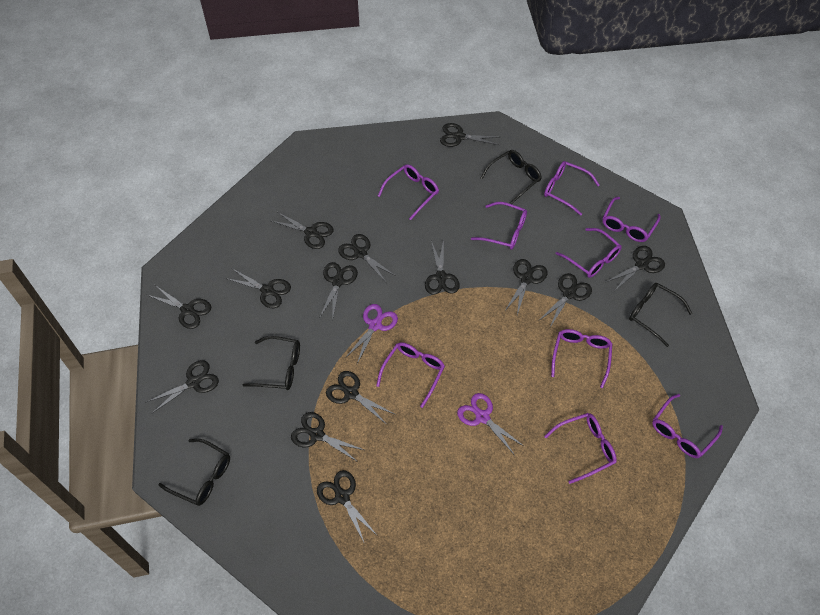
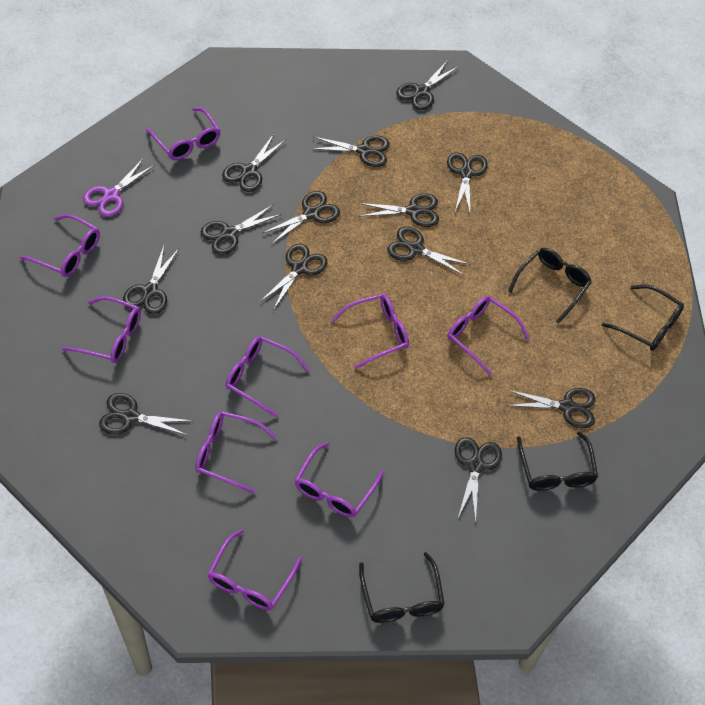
black scissors: [145,360,219,413] [147,285,211,329] [225,269,291,308] [272,212,334,249] [291,412,364,462] [317,470,377,542] [320,262,358,317] [326,371,394,425] [338,234,395,282] [425,240,460,295] [440,123,499,147] [506,259,547,315] [538,273,592,329] [606,246,665,290] = 14 -> [99,393,193,435] [123,246,179,315] [201,205,282,255] [222,134,286,192] [260,244,328,309] [263,191,340,244] [310,136,390,167] [358,193,439,227] [388,227,471,275] [396,61,459,110] [447,152,488,213] [455,437,502,523] [506,388,595,428] = 13
purple scissors: [345,304,398,364] [457,393,525,454] = 2 -> [83,159,155,217] = 1

